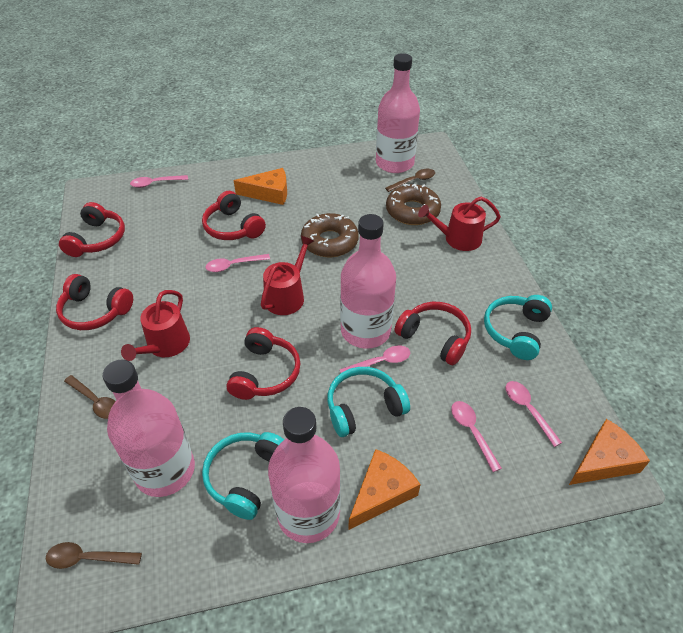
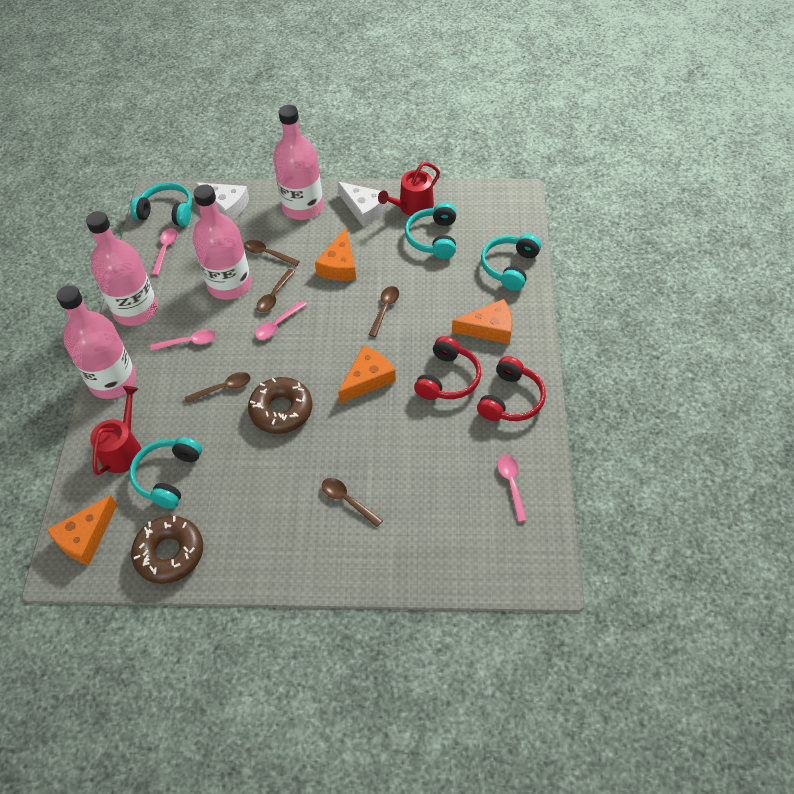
brown spoon: [46,542,142,569] [64,375,116,419] [385,169,435,192] = 3 -> [184,372,251,403] [244,240,300,266] [257,269,295,312] [322,478,383,527] [369,286,399,337] = 5
orange cheese: [234,168,287,205] [348,449,421,530] [569,419,650,485] = 3 -> [47,495,117,565] [315,228,356,281] [338,346,396,403] [452,299,512,344] = 4
pink spoon: [130,175,188,188] [206,254,270,272] [340,346,410,373] [451,401,502,472] [506,381,562,447] = 5 -> [151,228,178,275] [151,329,216,351] [255,301,307,340] [497,455,527,522] = 4
red headphones: [56,274,133,330] [59,202,125,257] [202,191,266,240] [227,327,301,400] [395,302,471,365] = 5 -> [414,336,481,400] [477,356,546,421] = 2
red watering can: [121,290,190,361] [261,236,314,315] [418,197,501,251] = 3 -> [90,386,141,475] [378,162,440,216] = 2
turquoise headphones: [202,432,284,520] [327,367,410,437] [484,295,552,360] = 3 -> [129,437,202,509] [130,182,192,226] [405,202,456,259] [481,234,541,291] = 4
white cheese: none = 0 -> [195,182,249,220] [338,181,388,227] = 2

